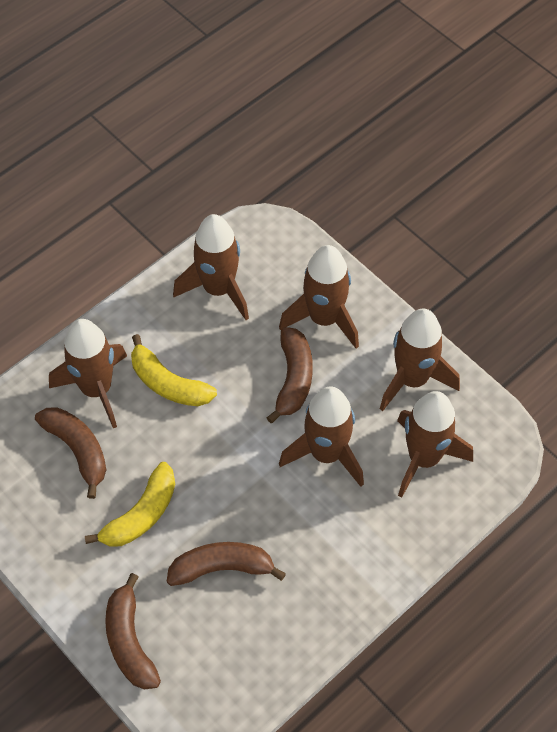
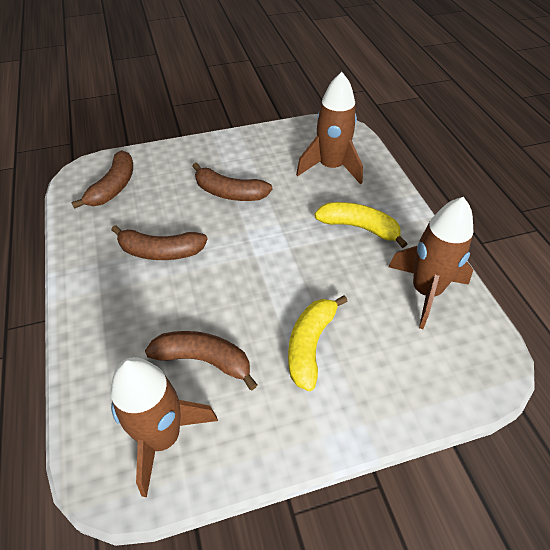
brown rocket: [49,319,127,428] [173,214,249,320] [279,245,359,349] [279,387,364,487] [380,308,460,411] [397,391,473,498] = 6 -> [111,357,218,497] [296,72,363,185] [389,197,473,329] = 3

